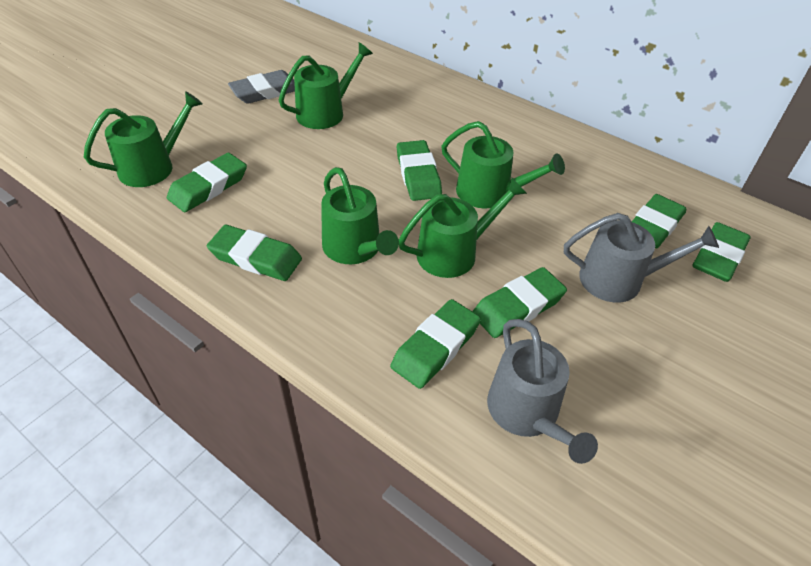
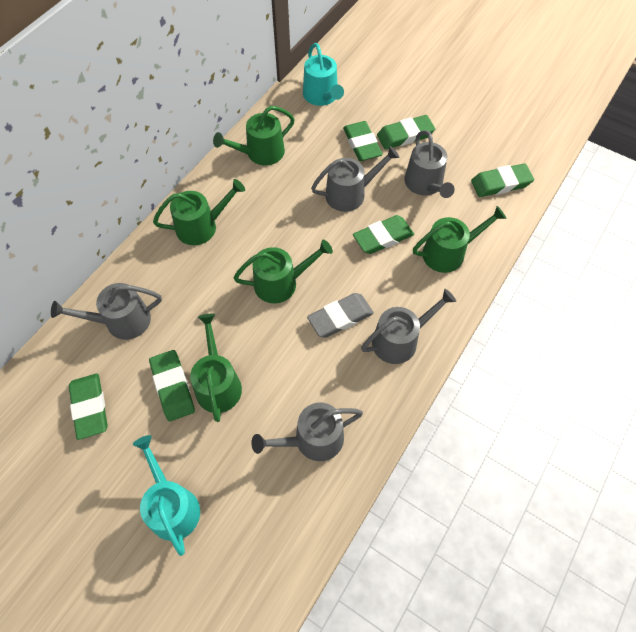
green eraser: [167,153,247,212] [207,225,302,281] [390,299,481,389] [397,140,442,201] [473,267,567,338] [632,194,686,248] [693,222,750,282] = 7 -> [69,373,108,440] [149,350,195,422] [343,121,383,161] [353,215,414,254] [377,115,435,149] [471,163,534,197] = 6
grey watering can: [487,319,598,464] [564,213,719,303] = 2 -> [51,283,162,340] [251,403,363,461] [311,146,400,212] [361,289,456,364] [404,130,454,198] = 5
turquoise watering can: none = 0 -> [133,435,200,556] [303,43,344,106] = 2

